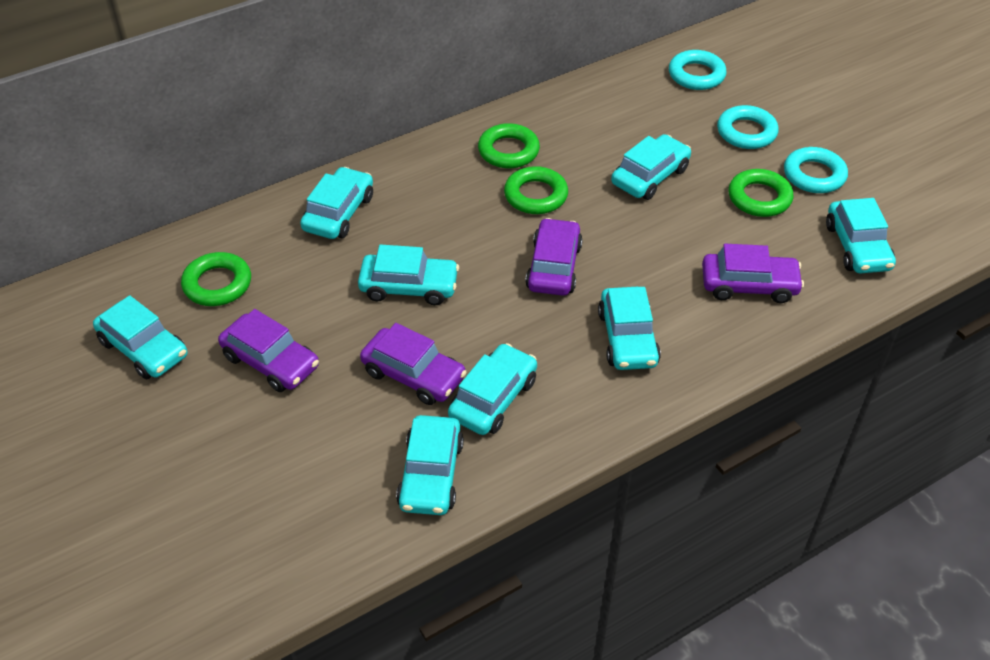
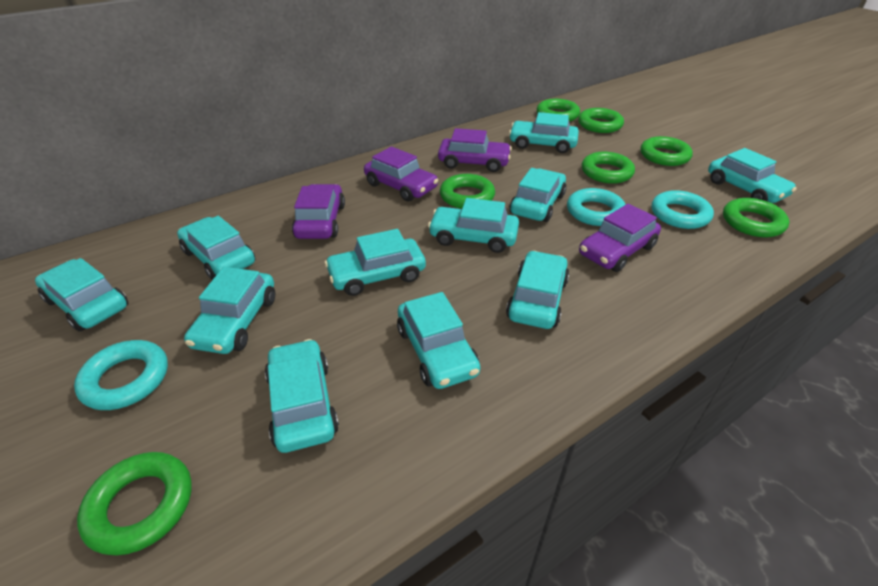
green ring: [181,252,251,306] [478,123,540,168] [504,166,568,214] [729,169,794,217] = 4 -> [77,452,192,555] [440,174,495,209] [537,99,580,122] [578,108,624,133] [582,152,635,184] [640,136,693,166] [723,198,789,237] = 7
turquoise car: [93,295,188,379] [300,167,373,239] [358,244,459,305] [396,415,464,515] [448,343,537,435] [598,287,661,370] [611,134,691,200] [826,198,896,273] = 8 -> [35,258,129,332] [177,216,255,280] [184,267,275,354] [265,339,339,453] [324,229,426,296] [397,292,480,389] [428,198,519,253] [506,251,569,329] [509,112,579,153] [510,168,566,222] [708,148,797,203] = 11

